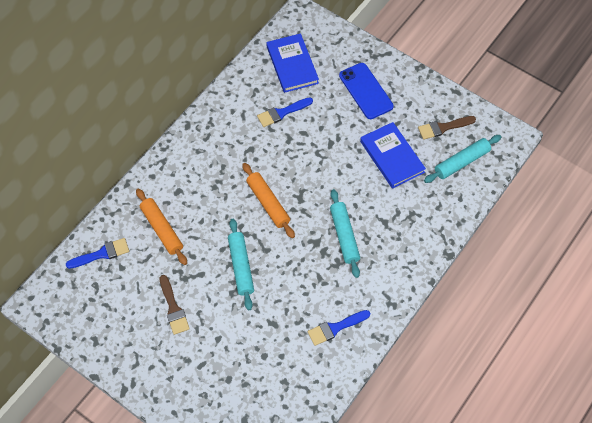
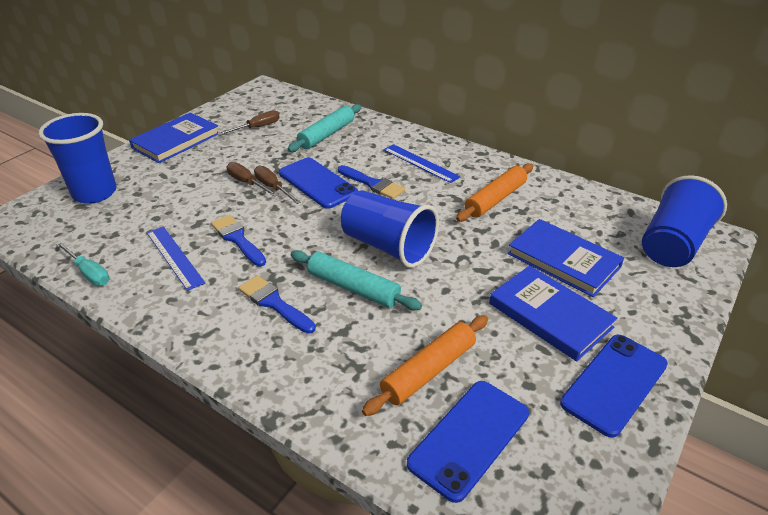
blue book: [267,33,319,93] [360,122,426,189] = 2 -> [129,112,219,163] [489,266,617,361] [508,219,624,297] = 3
blue cup: none = 0 -> [39,113,116,204] [341,190,439,268] [642,175,727,267] = 3
blue phone: [339,63,394,119] = 1 -> [279,157,358,209] [407,381,529,503] [560,335,668,438] = 3
blue ruler: none = 0 -> [147,226,205,291] [384,144,461,183] = 2
brown brush: [160,275,190,335] [418,116,476,140] = 2 -> none = 0
brown screwdriver: none = 0 -> [218,110,280,135] [227,162,278,197] [254,166,301,204] = 3
turquoise rolling pin: [228,219,254,310] [330,189,360,278] [424,135,501,183] = 3 -> [288,104,361,152] [291,250,422,310] = 2
turquoise screwdriver: none = 0 -> [56,242,110,286] = 1

